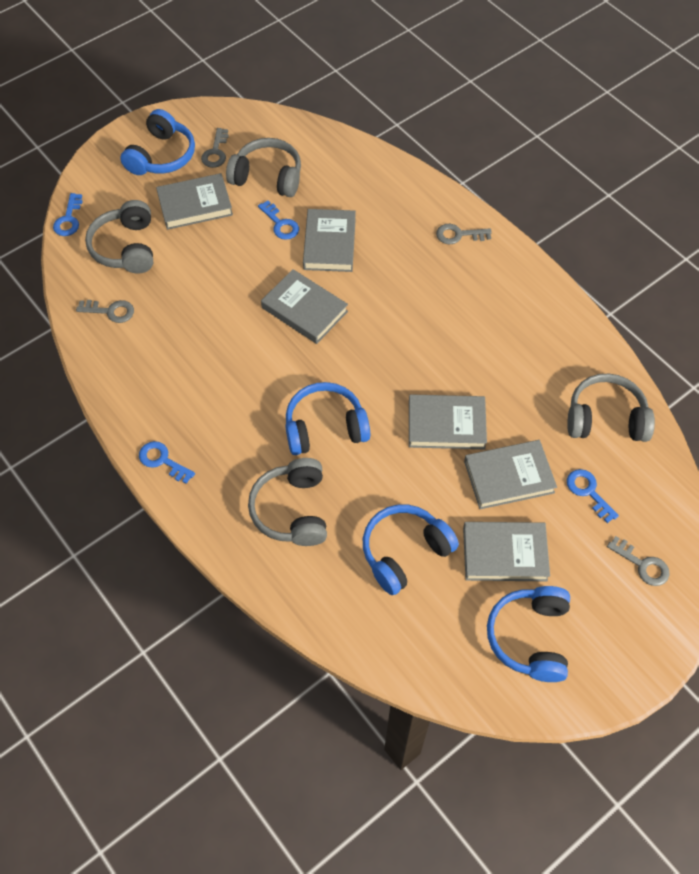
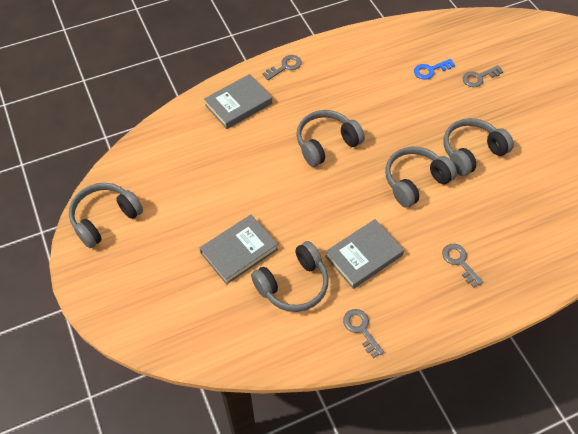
blue headphones: [120,109,195,175] [285,382,370,455] [363,504,459,595] [487,586,570,682] = 4 -> none = 0
blue key: [53,193,83,236] [139,441,195,484] [258,200,299,240] [567,469,619,523] = 4 -> [414,59,455,80] = 1
grey book: [156,173,233,230] [261,269,348,344] [303,209,356,272] [409,394,487,449] [463,522,550,581] [464,440,557,509] = 6 -> [200,215,278,285] [204,74,272,129] [325,219,404,289] = 3
grey headphones: [85,200,153,274] [226,138,301,197] [248,458,327,546] [567,373,655,442] = 4 -> [69,183,143,248] [251,241,329,312] [296,110,365,167] [385,147,457,208] [444,118,514,176] = 5

